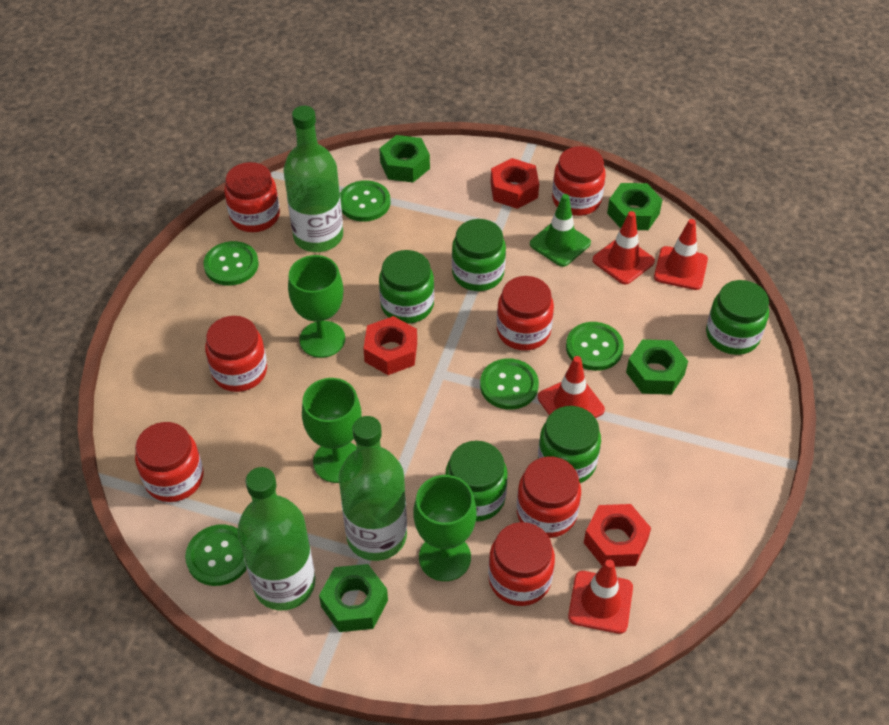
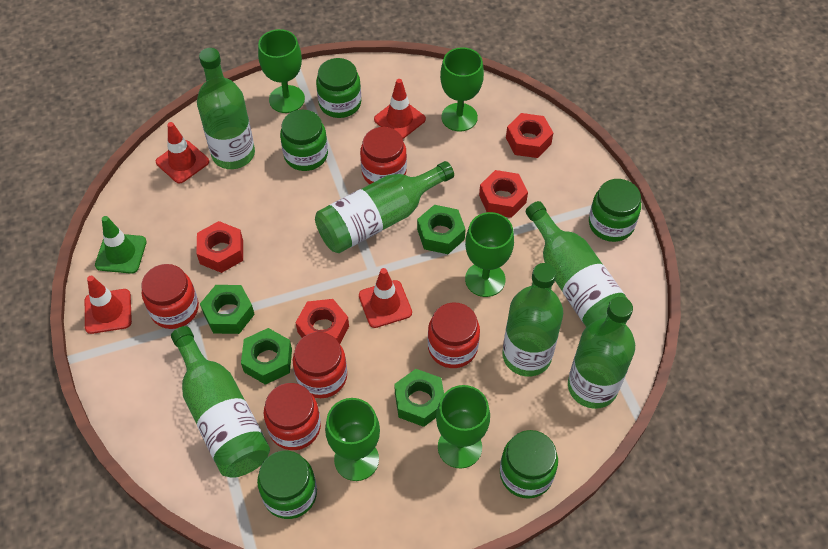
green bottle: [238,467,315,610] [283,106,343,252] [339,416,407,561] = 3 -> [171,326,270,478] [197,48,255,169] [315,161,454,253] [502,263,563,377] [526,201,627,327] [568,297,635,409] = 6
green button: [185,525,247,586] [203,241,259,286] [340,180,390,221] [480,359,539,410] [566,322,624,371] = 5 -> none = 0
green goblet: [288,255,345,358] [302,378,362,483] [413,475,476,581] = 3 -> [258,29,305,113] [325,398,380,481] [436,385,490,468] [440,47,484,132] [465,212,514,297] = 5
red jar: [135,422,203,502] [205,316,267,392] [224,162,280,232] [488,522,555,606] [497,276,554,350] [517,457,581,538] [552,146,606,216] = 7 -> [141,264,199,329] [264,383,321,450] [293,332,347,398] [360,127,407,184] [428,302,480,368] = 5
red nut: [363,316,417,375] [490,158,539,209] [584,504,651,567] = 3 -> [196,221,243,273] [295,299,349,344] [479,170,528,218] [506,113,553,158] = 4

